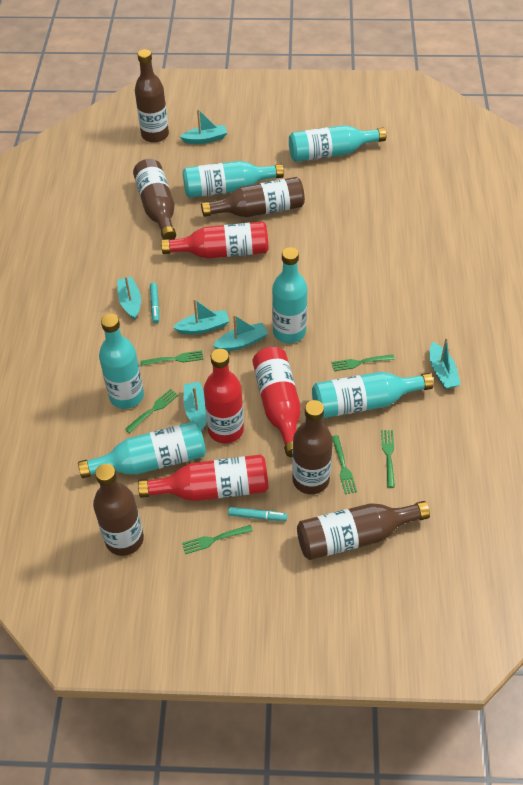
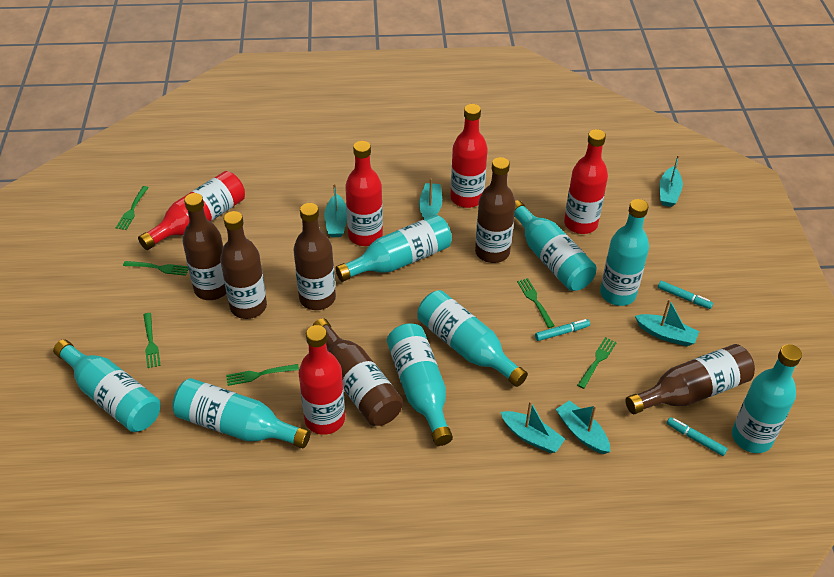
red bottle: [138,454,268,501] [161,222,268,259] [204,349,244,444] [252,347,301,457] = 4 -> [138,171,245,250] [299,325,345,435] [345,141,383,246] [450,104,488,208] [564,129,608,234] = 5
turquoise bottle: [78,421,206,478] [99,314,144,409] [183,161,284,198] [272,247,307,343] [289,125,386,162] [312,372,434,418] = 6 -> [53,339,160,432] [172,378,311,448] [335,215,452,282] [387,323,453,446] [417,290,528,387] [514,200,597,291] [600,199,649,306] [732,344,802,453] = 8
turquoise marker: [150,283,159,323] [228,507,287,521] = 2 -> [535,319,590,341] [658,281,713,309] [667,417,728,456] = 3

